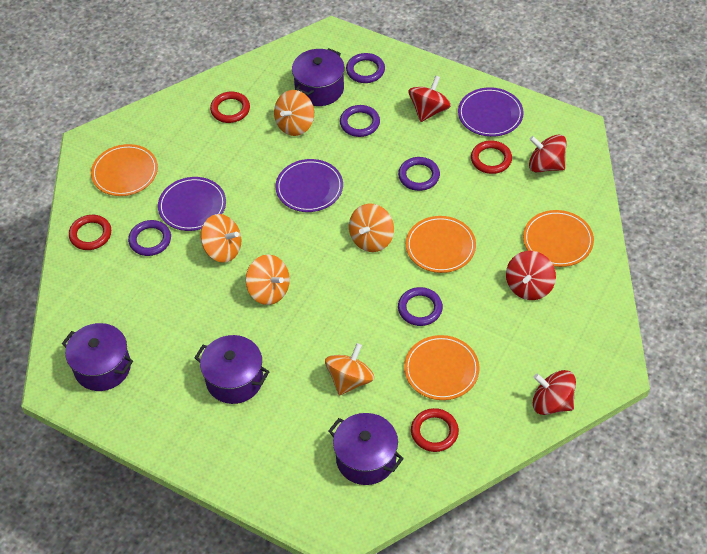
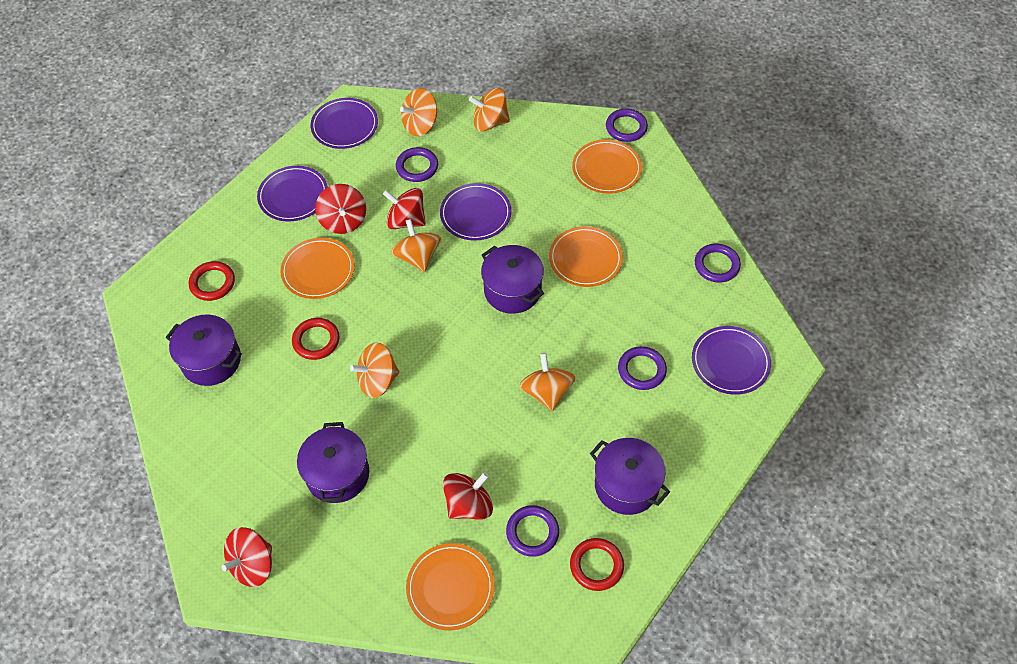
purple plate: [158,177,226,231] [275,159,343,212] [458,87,524,137] = 3 -> [257,166,328,222] [310,98,378,149] [440,183,511,241] [692,326,771,395] = 4
red ring: [69,215,111,250] [210,92,250,123] [411,408,459,452] [471,140,512,174] = 4 -> [189,261,235,301] [292,318,339,360] [570,538,624,591] = 3

